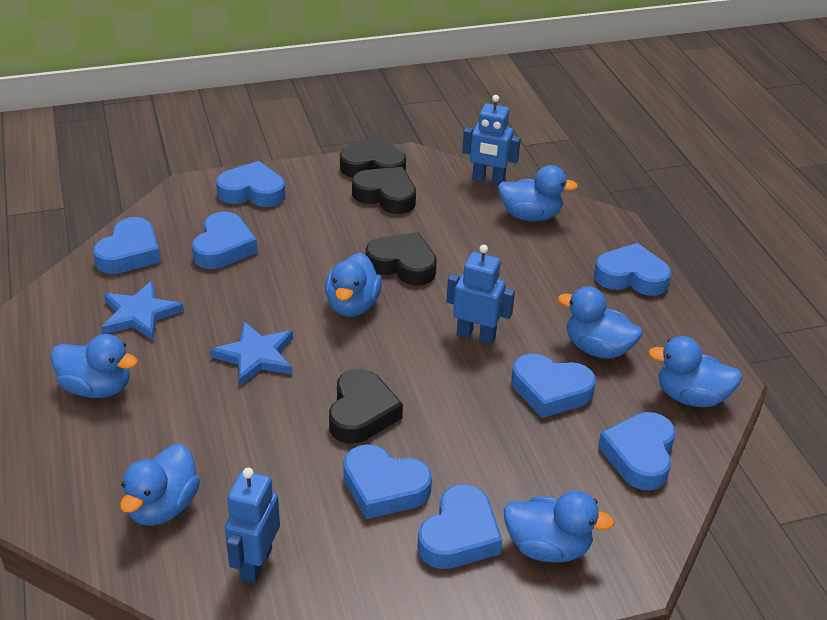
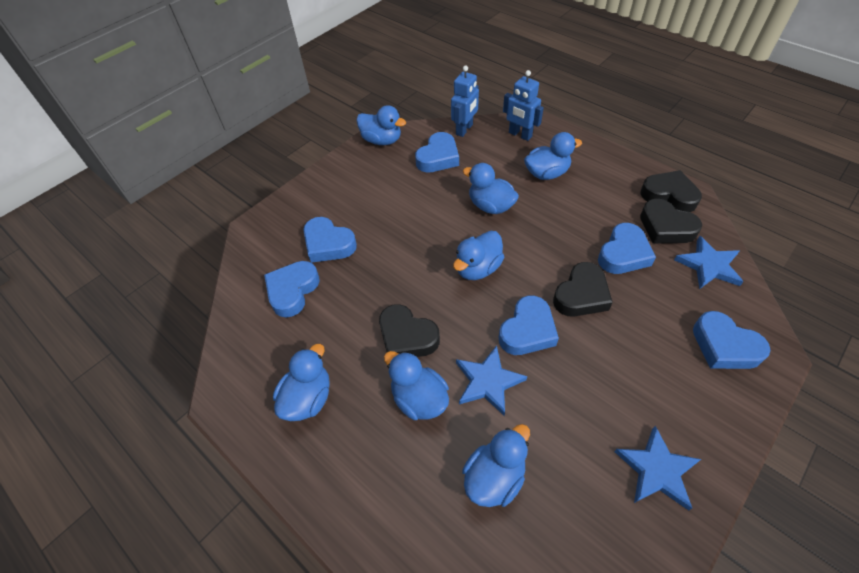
blue heart: [93,217,161,274] [192,212,258,269] [216,161,285,207] [343,444,432,519] [418,485,502,569] [511,353,596,418] [594,243,671,296] [598,412,676,490] = 8 -> [264,261,320,318] [303,217,357,263] [415,132,459,173] [498,296,559,355] [598,223,656,274] [693,311,770,369] = 6
blue robot: [225,468,280,583] [446,245,515,344] [462,95,521,185] = 3 -> [451,66,479,137] [503,70,544,141] = 2
blue star: [102,281,184,341] [210,322,293,386] = 2 -> [456,346,527,416] [614,426,701,510] [674,236,743,289] = 3

